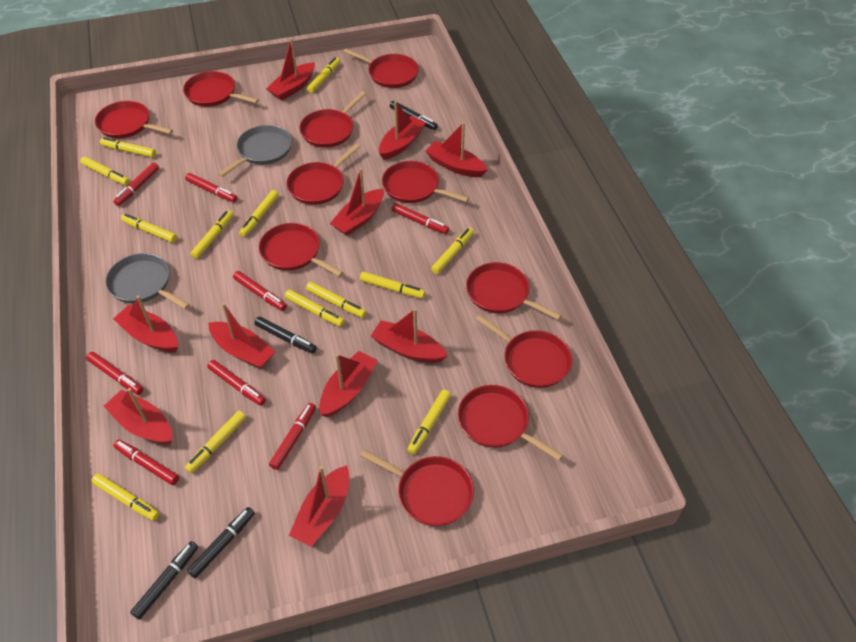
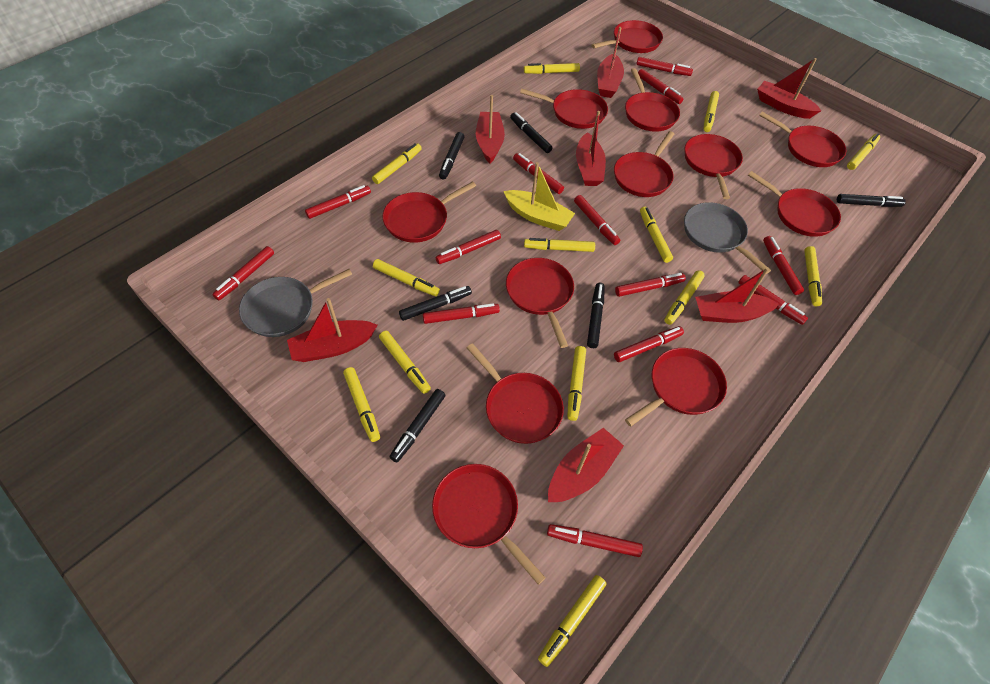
black marker: [130,541,198,620] [187,507,255,578] [254,316,317,354] [390,101,438,130] = 4 -> [390,389,445,463] [399,286,472,321] [439,132,464,180] [510,112,553,153] [587,283,605,348] [837,194,906,207] = 6
red boat: [104,388,172,444] [113,296,178,352] [208,303,275,369] [266,38,315,100] [289,465,350,547] [319,351,378,417] [330,168,384,236] [371,308,448,363] [379,101,426,160] [425,122,487,177] = 10 -> [287,298,377,362] [476,95,505,163] [548,428,624,502] [576,111,606,186] [597,27,624,98] [695,267,779,323] [757,58,821,119] = 7
red marker: [86,352,143,395] [113,162,159,206] [113,440,179,485] [185,173,237,202] [207,360,266,406] [233,271,287,311] [269,403,316,470] [391,203,449,234] = 8 -> [212,246,274,301] [305,185,371,219] [423,303,500,324] [436,230,501,264] [513,153,564,194] [547,524,643,557] [574,195,620,245] [614,326,684,362] [615,273,686,297] [636,57,693,76] [638,69,684,104] [738,275,808,325] [763,236,804,295] = 13
red pan: [95,101,173,138] [183,71,259,107] [259,223,344,277] [286,144,360,205] [299,91,366,148] [343,48,419,88] [360,450,474,526] [382,161,469,203] [458,385,563,461] [466,262,562,320] [476,314,572,388] = 11 -> [383,181,476,243] [432,464,546,585] [467,343,564,444] [506,258,574,348] [520,89,608,129] [592,20,663,53] [614,131,674,197] [625,68,680,132] [625,348,727,426] [684,134,743,199] [748,171,841,237] [759,112,846,167] = 12
yellow boat: none = 0 -> [503,162,575,231] = 1

